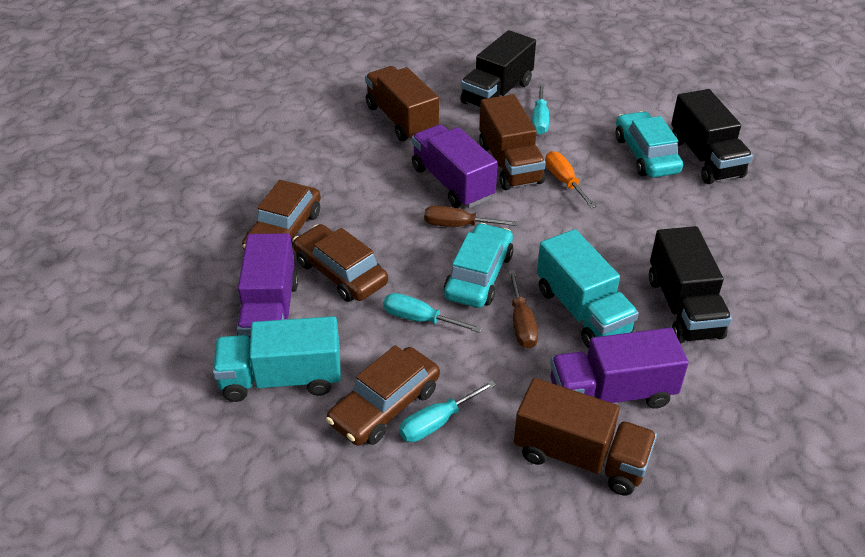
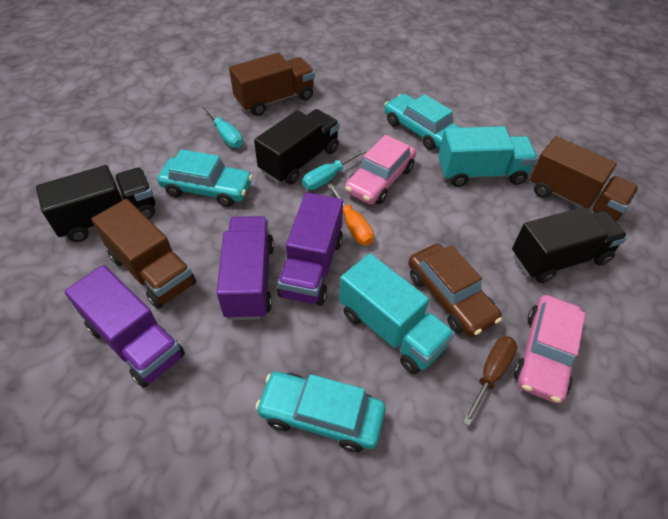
brown car: [242,180,321,250] [293,224,388,302] [326,345,440,446] = 3 -> [408,244,502,337] = 1
brown screwdriver: [424,206,517,227] [508,270,538,349] = 2 -> [463,336,517,426] = 1
pink car: none = 0 -> [345,135,416,205] [514,295,586,403] = 2
turquoise car: [444,223,514,308] [616,111,683,178] = 2 -> [157,149,253,207] [255,371,386,452] [384,94,460,150] = 3
turquoise screwdriver: [383,293,482,333] [399,380,496,442] [532,84,549,135] = 3 -> [201,104,243,148] [302,148,367,190] = 2

